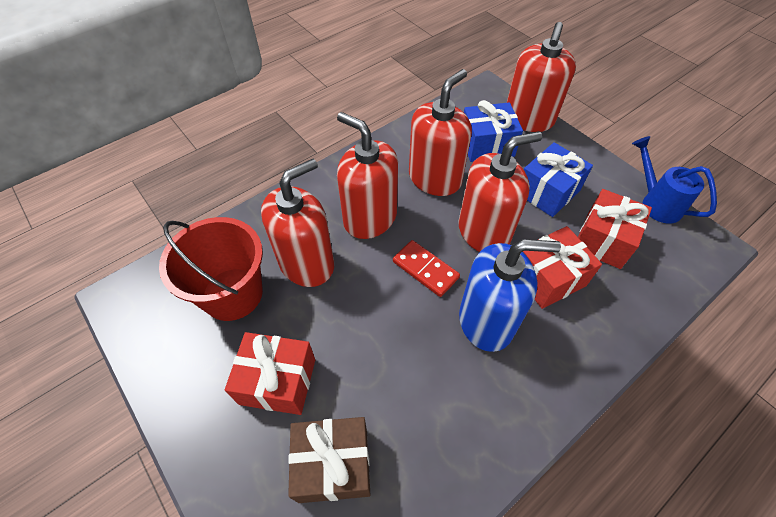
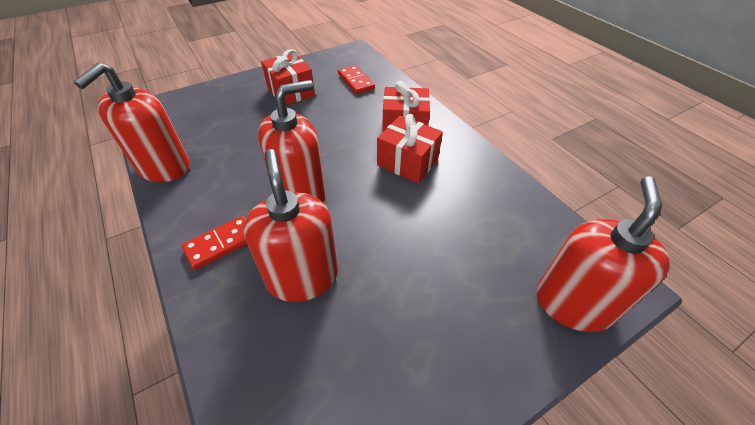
blue gift: [464,100,523,162] [524,142,593,217] = 2 -> none = 0
blue soap dispenser: [459,239,561,352] = 1 -> none = 0
blue watering can: [632,136,717,224] = 1 -> none = 0
brown gift: [288,417,371,503] = 1 -> none = 0
red bucket: [159,217,263,321] = 1 -> none = 0
red domino: [393,240,460,297] = 1 -> [182,216,247,270] [338,65,375,94] = 2
red soap dispenser: [261,159,334,287] [337,112,398,239] [409,69,472,196] [458,131,542,252] [507,22,576,132] = 5 -> [73,62,190,182] [244,149,338,302] [258,80,326,202] [537,177,670,332] = 4

